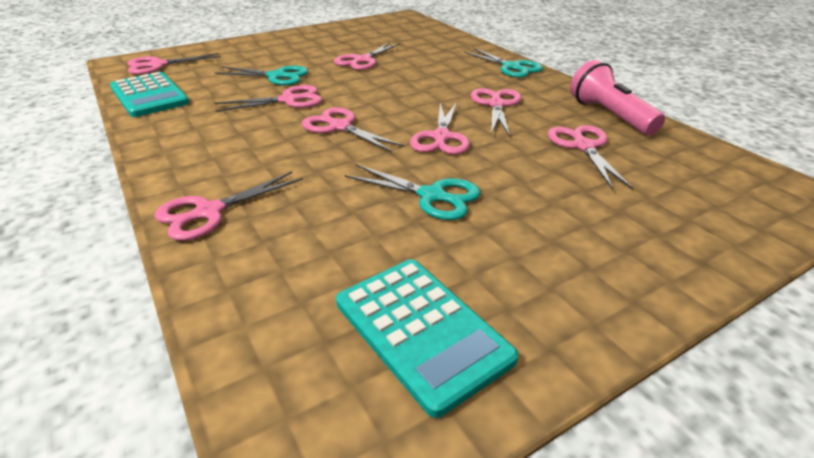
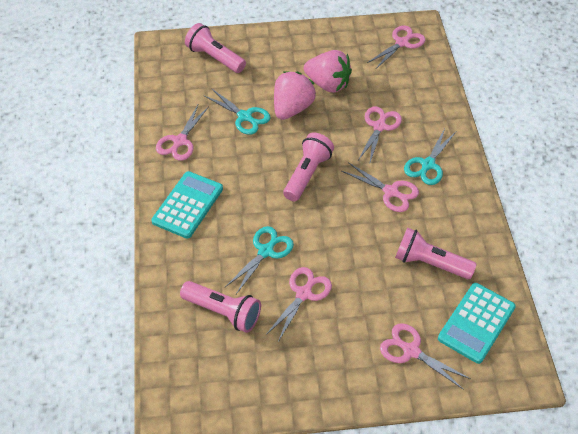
pink flashlight: [570,60,665,135] = 1 -> [180,281,261,333] [185,23,246,73] [283,133,334,201] [395,228,477,279] = 4
pink scissors: [127,53,221,74] [155,171,303,241] [215,85,323,112] [302,107,404,152] [334,42,401,70] [410,102,470,155] [471,88,522,136] [548,125,633,189] = 8 -> [156,105,209,161] [266,267,332,342] [342,162,419,212] [358,106,402,162] [367,26,425,69] [380,323,471,390] = 6
pink strawberry: none = 0 -> [274,71,316,120] [304,50,352,93] = 2

